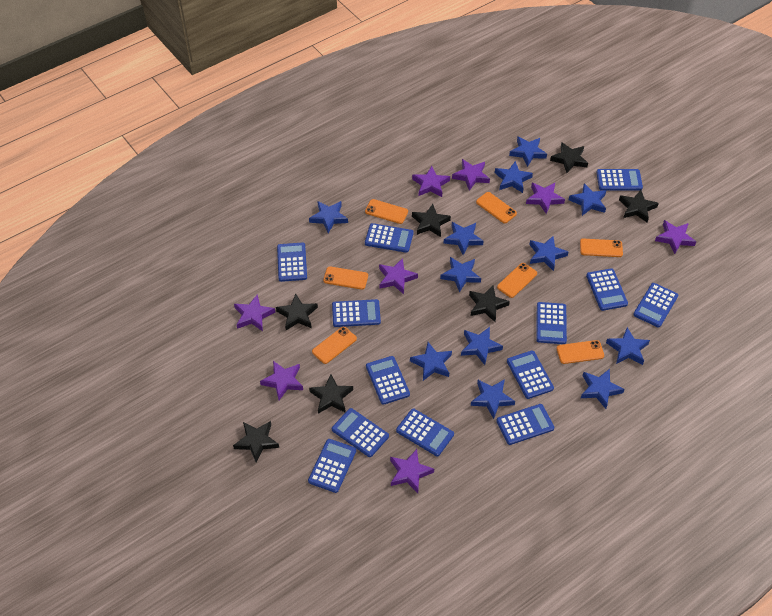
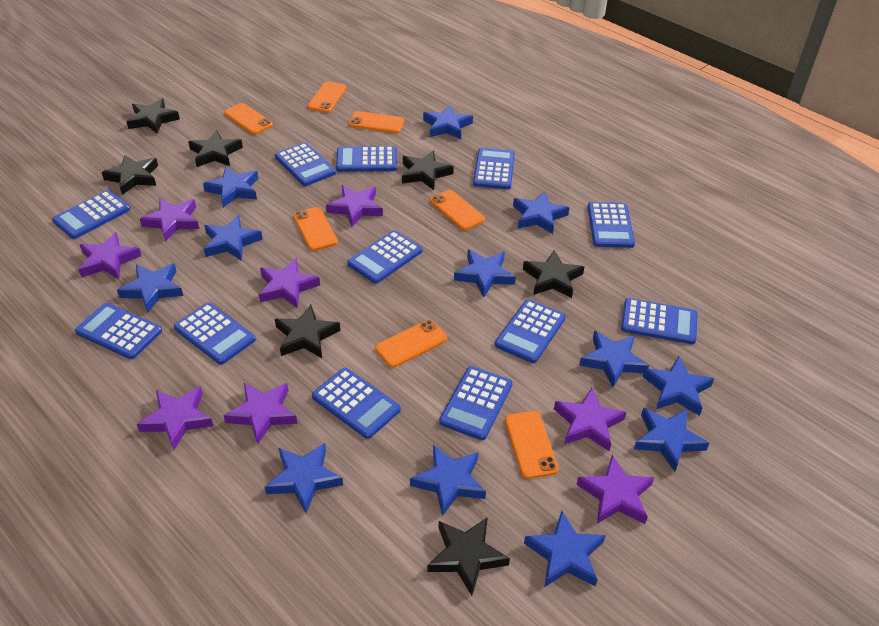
blue calculator: [277,242,307,282] [308,439,356,493] [332,299,381,327] [332,408,389,457] [365,223,414,253] [366,356,410,405] [396,409,454,456] [496,404,554,445] [507,351,554,399] [536,302,567,344] [586,268,628,311] [596,169,643,190] [633,283,678,328] = 13 -> [52,190,130,239] [75,303,162,359] [174,303,256,365] [275,142,336,186] [312,368,401,439] [336,146,397,172] [347,230,422,284] [439,366,513,440] [473,148,515,189] [495,299,566,363] [588,202,635,248] [621,298,698,344] = 12

